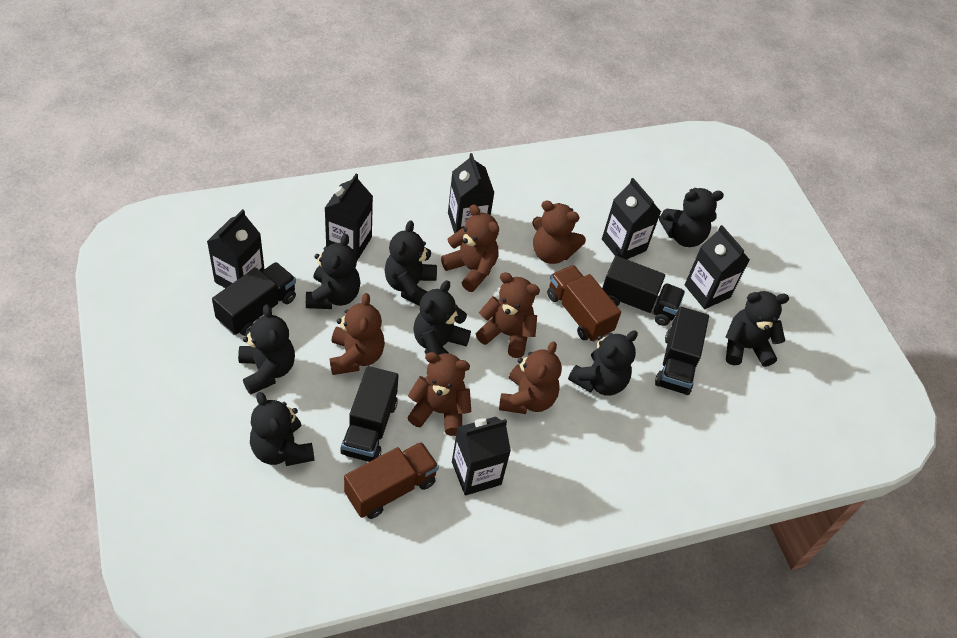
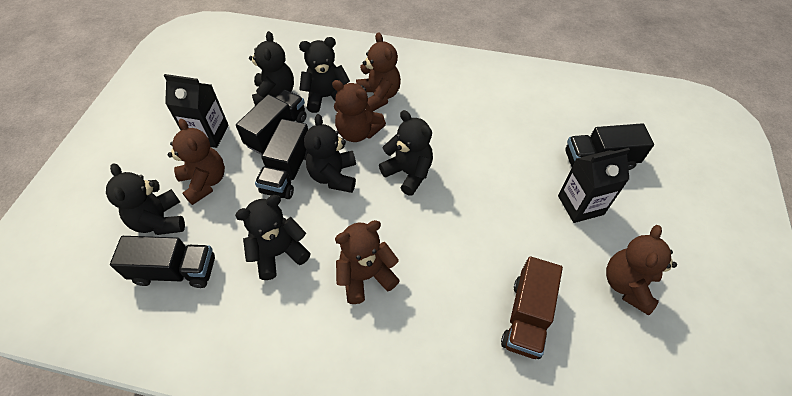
black carton: [207,209,264,288] [325,174,373,260] [448,153,494,234] [452,417,511,496] [602,178,661,259] [685,225,750,309] = 6 -> [164,74,229,148] [558,148,630,223] = 2
black teddy bear: [238,305,295,395] [250,392,314,466] [306,234,361,309] [385,220,437,305] [413,280,471,355] [568,330,638,396] [659,188,724,247] [725,291,789,367] = 8 -> [106,164,185,235] [235,195,311,280] [249,31,294,106] [299,37,350,113] [304,114,356,193] [379,110,433,196] = 6
brown teddy bear: [330,293,385,375] [407,352,471,436] [441,204,499,292] [476,272,540,358] [499,341,562,414] [532,201,586,264] = 6 -> [168,119,225,205] [332,80,386,142] [335,220,400,304] [356,32,401,112] [606,225,677,315] = 5
brown truck: [344,442,439,519] [547,265,621,342] = 2 -> [501,256,563,359] = 1

